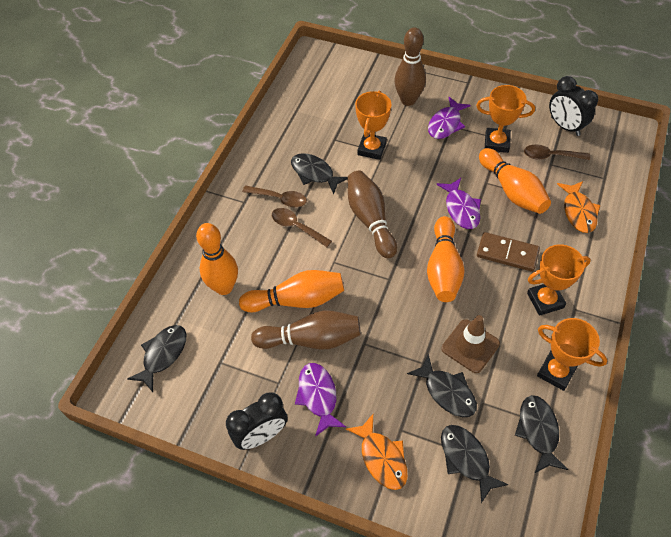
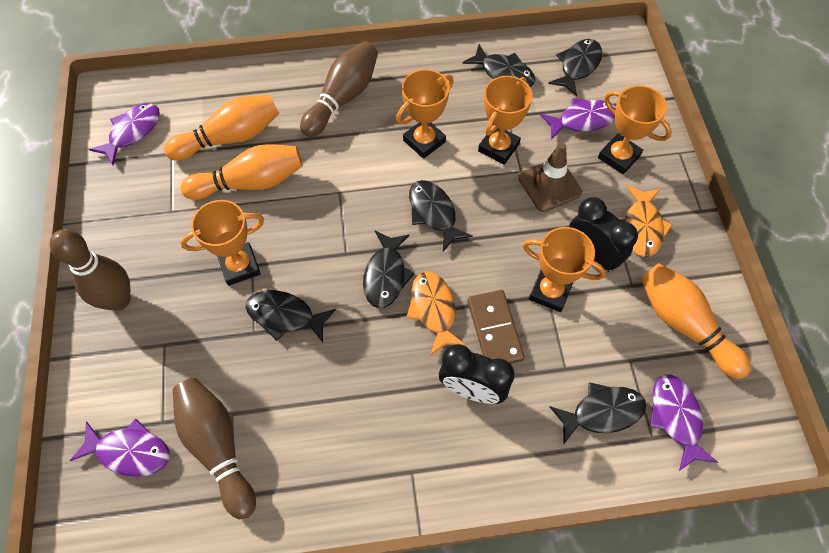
black fish: [127,325,186,392] [291,153,348,195] [407,354,477,417] [441,425,509,503] [515,395,568,474] = 5 -> [246,290,336,342] [363,231,415,308] [409,180,473,251] [463,44,535,87] [548,39,602,96] [550,382,646,444] = 6
brown spoon: [242,185,307,208] [272,208,332,247] [524,145,590,160] = 3 -> none = 0
orange bowling pin: [196,223,238,295] [239,270,344,312] [427,216,465,302] [479,148,551,214] = 4 -> [164,95,279,161] [180,144,303,200] [641,263,751,379] = 3
orange trophy: [355,91,392,160] [476,85,535,153] [527,244,591,316] [537,318,607,391] = 4 -> [181,200,264,286] [396,69,454,159] [478,76,533,165] [523,227,606,312] [598,85,672,174] = 5
purple fish: [295,363,346,437] [428,97,471,139] [436,178,481,229] = 3 -> [70,419,170,477] [89,103,160,165] [540,98,616,140] [650,374,718,471] = 4

